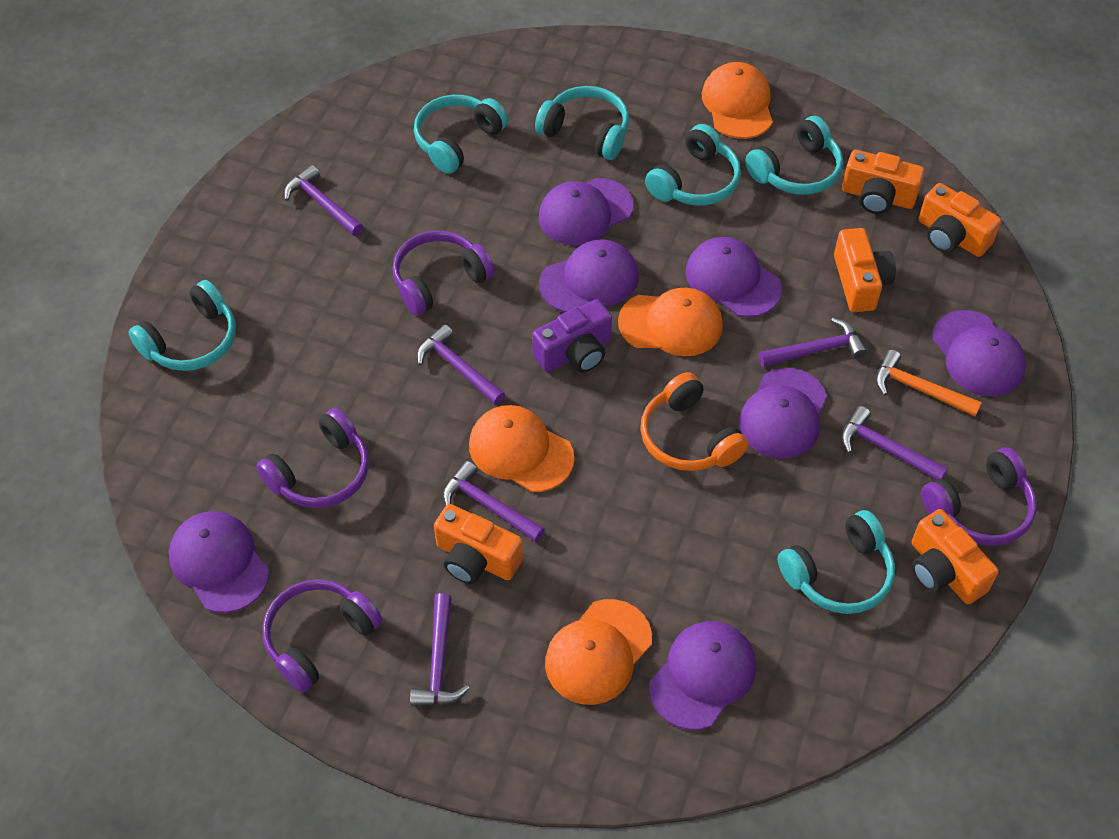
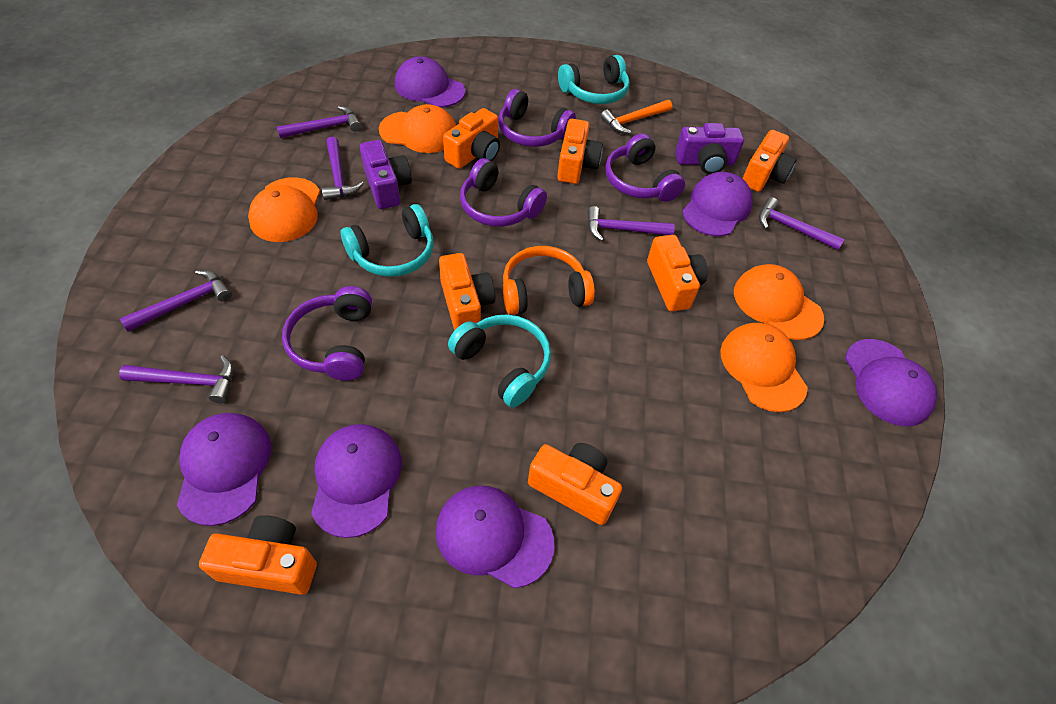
orange camera: [434,504,523,584] [834,228,896,312] [842,150,924,214] [912,509,999,604] [919,183,1001,257] = 5 -> [199,515,317,595] [439,253,495,331] [443,108,500,169] [528,443,622,525] [557,119,603,184] [647,235,708,311] [742,130,797,192] = 7
purple camera: [532,299,612,372] = 1 -> [360,140,412,209] [675,123,744,174] = 2
purple cap: [169,511,269,613] [538,178,634,245] [539,239,639,312] [649,621,756,730] [686,237,782,317] [739,368,827,459] [932,310,1026,396] = 7 -> [177,413,271,526] [311,424,402,538] [395,56,465,107] [436,486,554,588] [682,172,753,236] [845,339,937,426] = 6
turquoise headphones: [128,280,236,371] [414,95,508,174] [535,86,629,160] [645,124,741,205] [745,116,843,195] [778,510,895,614] = 6 -> [341,204,434,277] [448,314,551,408] [558,55,630,104] = 3

